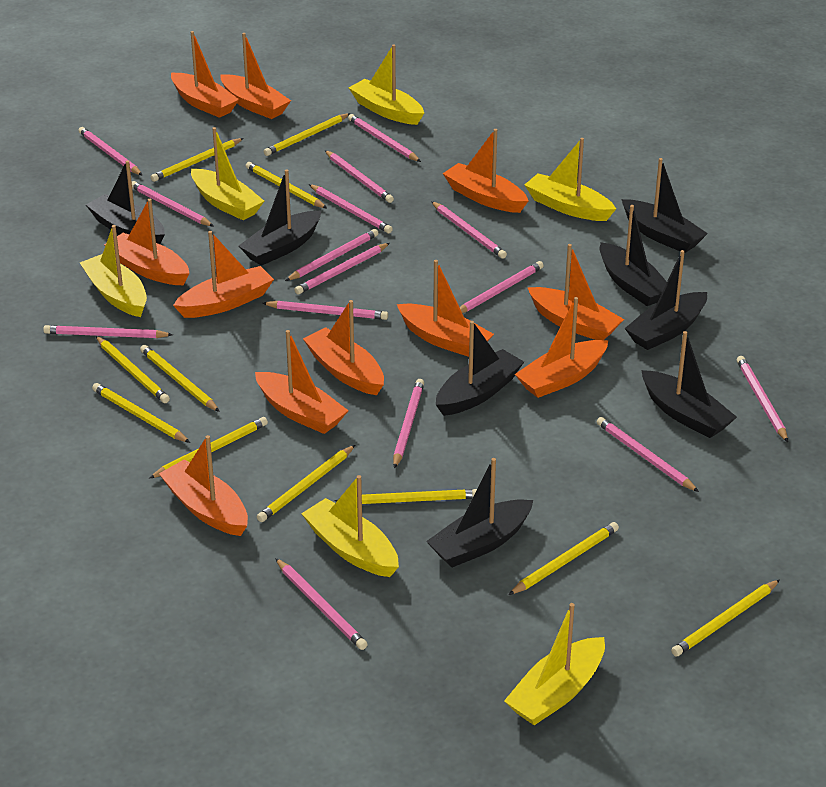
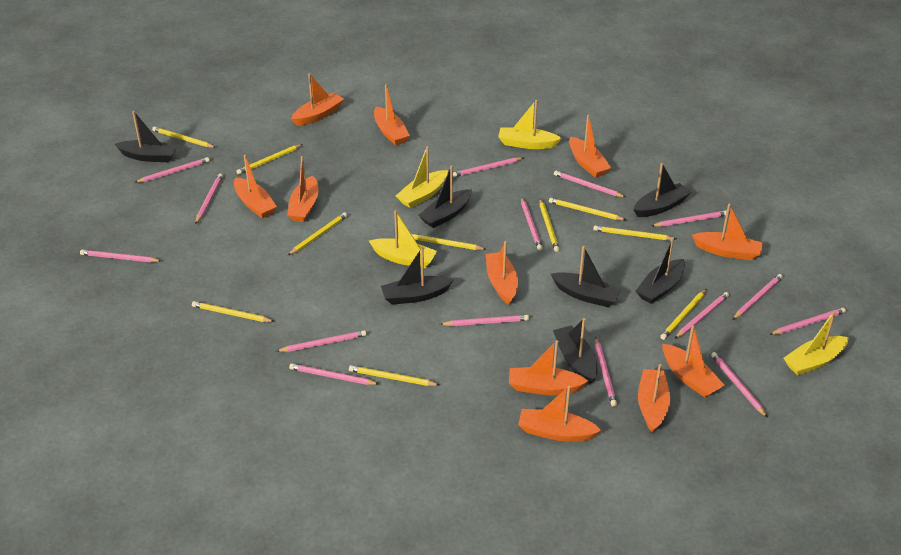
black boat: [86,160,165,244] [239,169,321,266] [426,458,533,567] [436,321,524,416] [599,205,667,306] [622,158,708,253] [625,250,707,350] [642,331,737,438] = 8 -> [115,111,177,162] [381,248,453,305] [418,165,472,228] [551,246,622,307] [553,318,598,384] [634,163,691,217] [636,237,685,304] = 7
yellow boat: [80,225,147,317] [191,127,264,220] [301,475,399,577] [349,44,424,125] [504,603,605,725] [525,138,616,221] = 6 -> [369,210,437,268] [396,146,448,208] [498,100,562,149] [783,311,849,375] = 4
yellow pencil: [92,383,190,443] [96,336,170,403] [140,345,220,412] [149,417,268,479] [151,138,244,182] [246,162,327,209] [257,445,355,522] [264,113,350,156] [334,489,477,504] [508,522,619,595] [671,580,780,656] = 11 -> [152,126,216,148] [192,301,275,322] [236,144,303,175] [288,212,347,255] [349,365,439,386] [411,233,485,250] [540,199,560,252] [549,198,626,220] [593,226,676,240] [660,289,707,340] = 10

